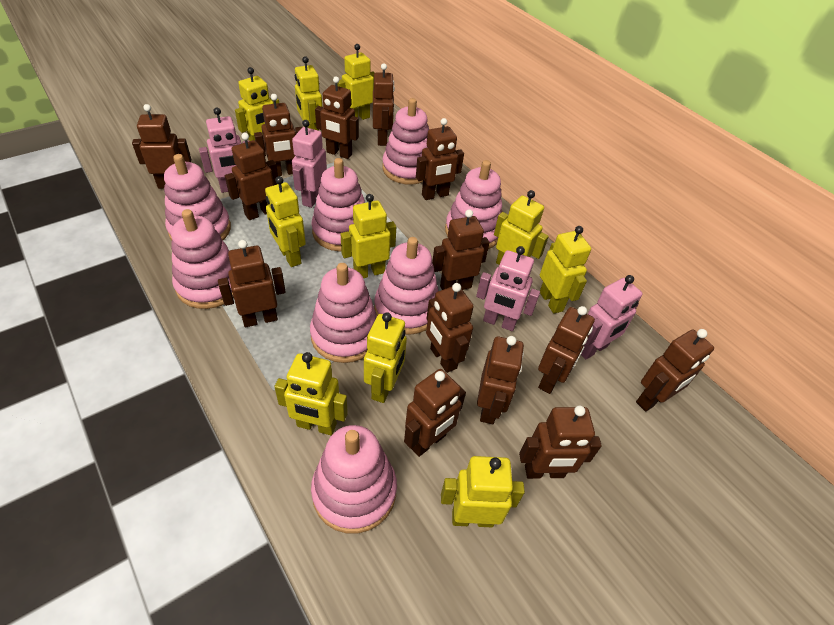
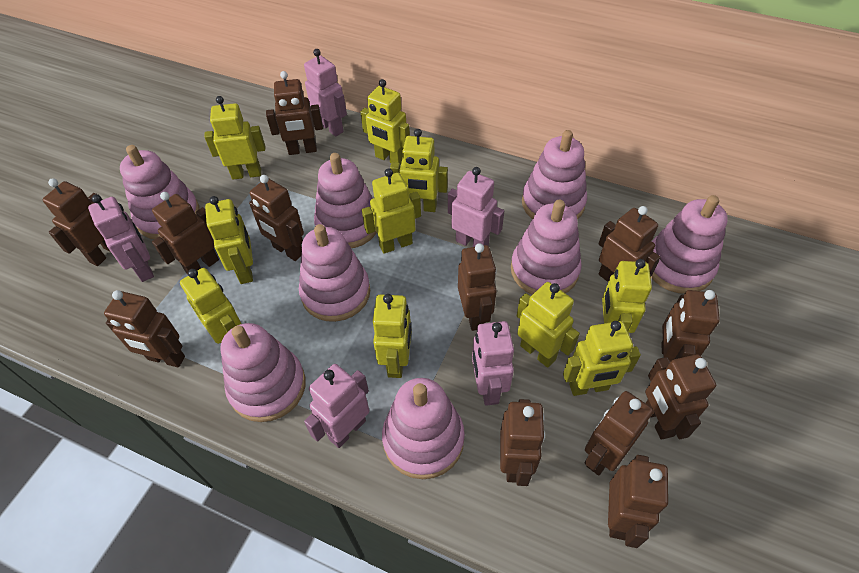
brown robot: [132,104,191,189] [218,240,286,327] [225,133,278,220] [254,94,302,176] [315,77,359,159] [373,63,395,146] [404,369,466,457] [416,118,464,200] [426,283,474,373] [432,210,490,290] [477,336,524,424] [519,405,602,479] [538,306,595,394] [636,329,714,412] = 14 -> [43,178,111,266] [104,290,185,367] [152,192,219,274] [249,175,304,261] [266,71,323,155] [458,243,497,331] [500,399,545,486] [585,391,653,476] [598,206,661,282] [608,455,668,548] [645,354,716,440] [661,290,720,362] = 12
pink robot: [199,107,249,193] [292,120,327,208] [476,246,540,331] [581,275,642,359] = 4 -> [88,194,154,282] [304,49,347,137] [304,364,369,448] [448,167,504,247] [472,321,514,406] = 5

